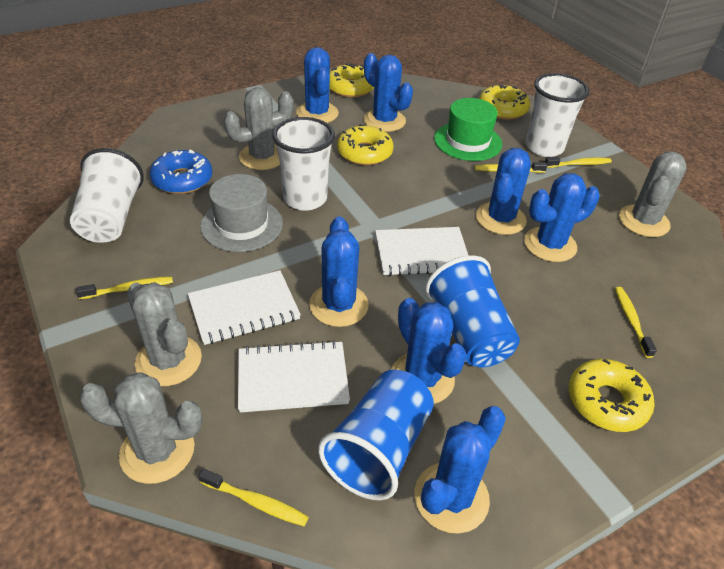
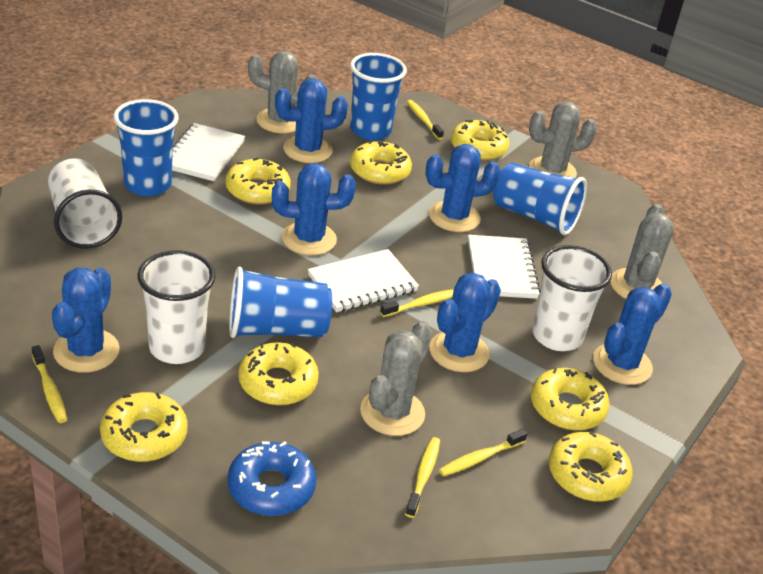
blue cactus: [296,47,339,123] [309,216,369,327] [363,53,413,132] [391,298,467,404] [414,406,506,534] [476,148,531,235] [524,173,600,262] = 7 -> [52,268,120,373] [272,163,356,255] [275,78,348,163] [426,144,501,232] [429,273,501,372] [593,283,672,385] = 6
blue cup: [318,370,434,500] [425,255,520,367] = 2 -> [113,99,179,197] [229,267,332,338] [350,53,407,140] [493,163,587,235] = 4
green hat: [434,98,502,161] = 1 -> none = 0
grey hat: [200,174,283,252] = 1 -> none = 0
yellow donut: [329,63,374,98] [337,124,394,165] [479,85,530,120] [569,359,655,432] = 4 -> [100,392,188,462] [225,157,291,205] [238,342,319,405] [350,141,412,185] [451,120,510,161] [531,368,610,431] [549,431,633,502] = 7

